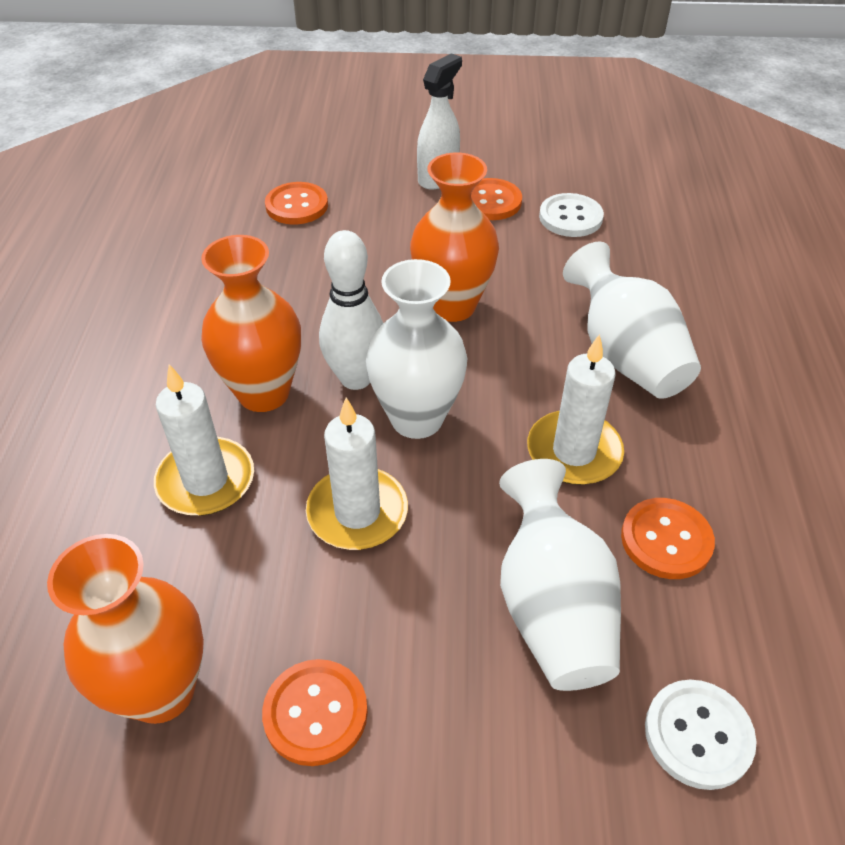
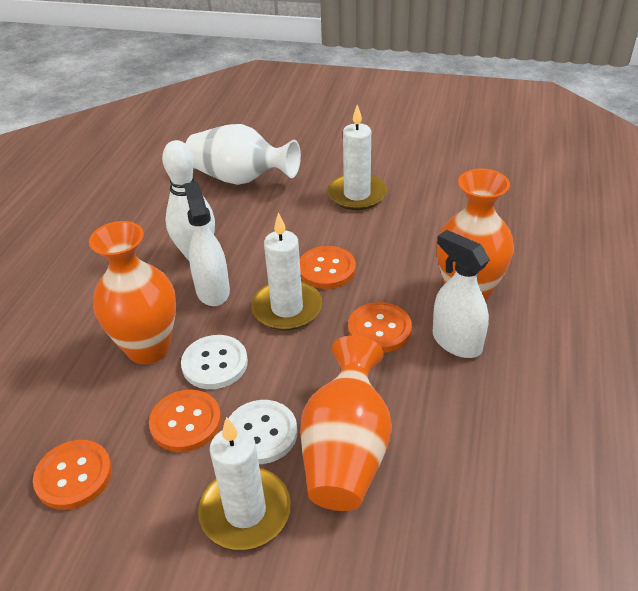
white spray bottle: [417,54,462,190] = 1 -> [184,181,230,306] [433,230,490,358] = 2
white vase: [366,259,467,439] [499,459,621,691] [563,242,701,399] = 3 -> [186,124,301,185] = 1

